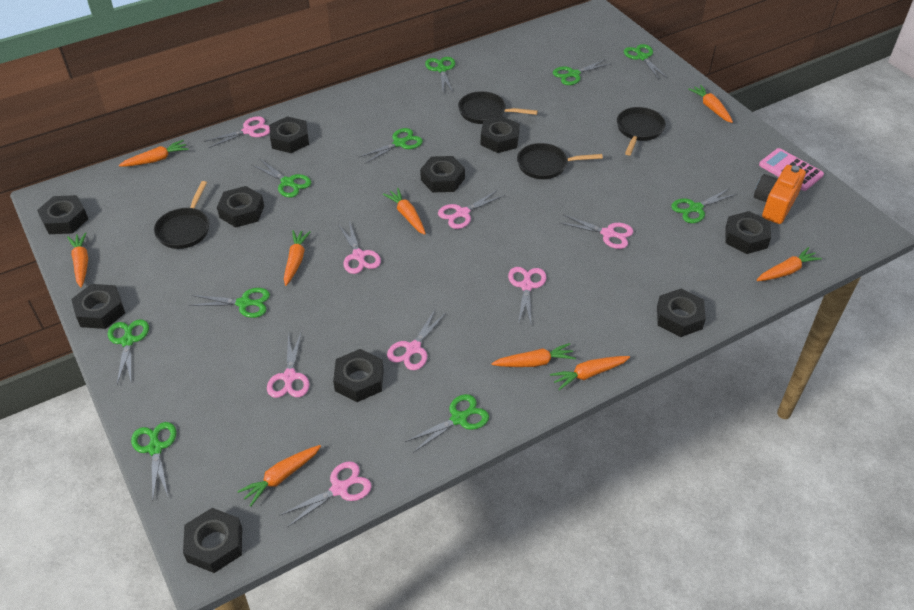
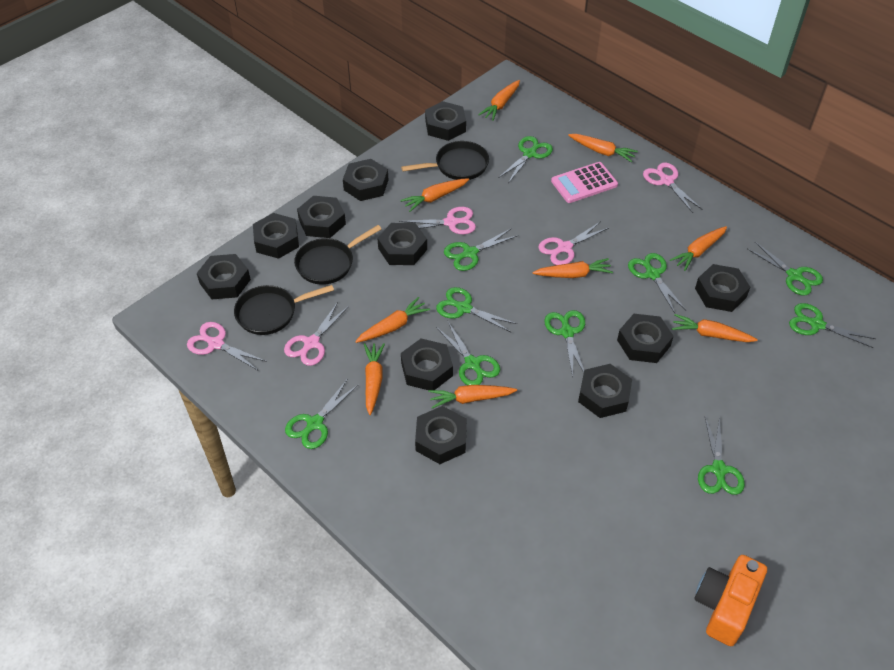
black nut: [37,195,88,234] [71,284,125,329] [183,508,242,573] [217,186,264,228] [269,116,309,153] [333,349,384,402] [420,156,465,193] [481,116,520,153] [657,289,706,337] [725,211,771,254] = 10 -> [197,254,251,299] [253,213,299,259] [297,196,346,238] [343,159,389,201] [377,223,427,265] [401,338,453,390] [415,406,467,464] [425,101,466,141] [578,364,632,418] [617,314,674,363] [695,264,750,312] = 11
black pan: [154,181,209,249] [458,91,538,124] [517,143,603,179] [617,107,666,155] = 4 -> [234,285,334,335] [294,225,381,285] [401,141,489,180] = 3
pink scissors: [204,116,270,148] [267,333,309,398] [279,461,372,527] [338,221,381,274] [387,308,447,370] [438,190,505,229] [508,267,547,324] [560,215,633,249] = 8 -> [187,322,267,370] [284,302,349,366] [399,207,476,234] [538,221,609,265] [643,162,703,213] = 5

